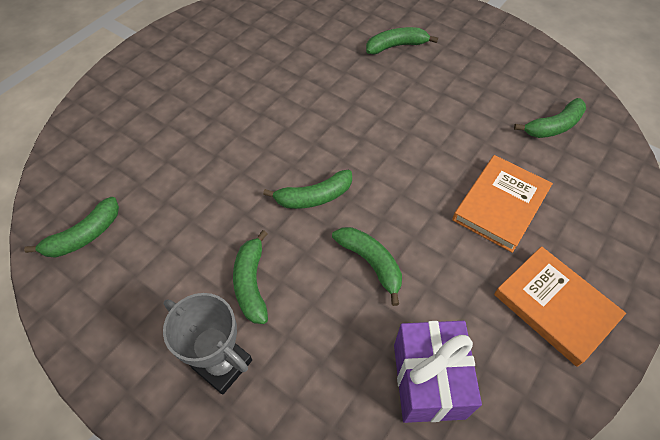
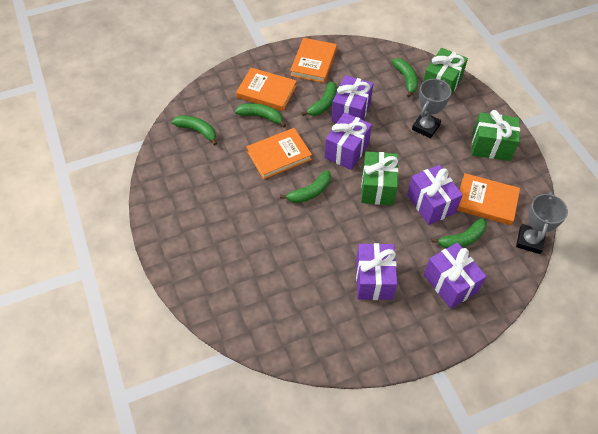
green gift: none = 0 -> [361,151,398,205] [423,48,468,97] [472,110,520,161] = 3
grey trophy: [163,293,252,395] = 1 -> [412,79,451,138] [516,192,568,254] = 2
orange book: [452,155,553,253] [494,246,626,367] = 2 -> [236,68,297,111] [246,128,312,179] [290,38,337,83] [457,173,520,225] = 4
purple gift: [394,321,482,423] = 1 -> [325,112,372,170] [331,75,373,123] [356,243,397,300] [407,165,463,225] [424,242,487,309] = 5

